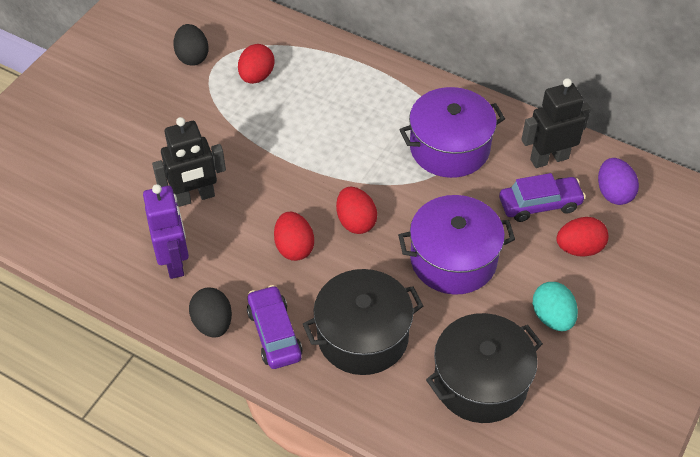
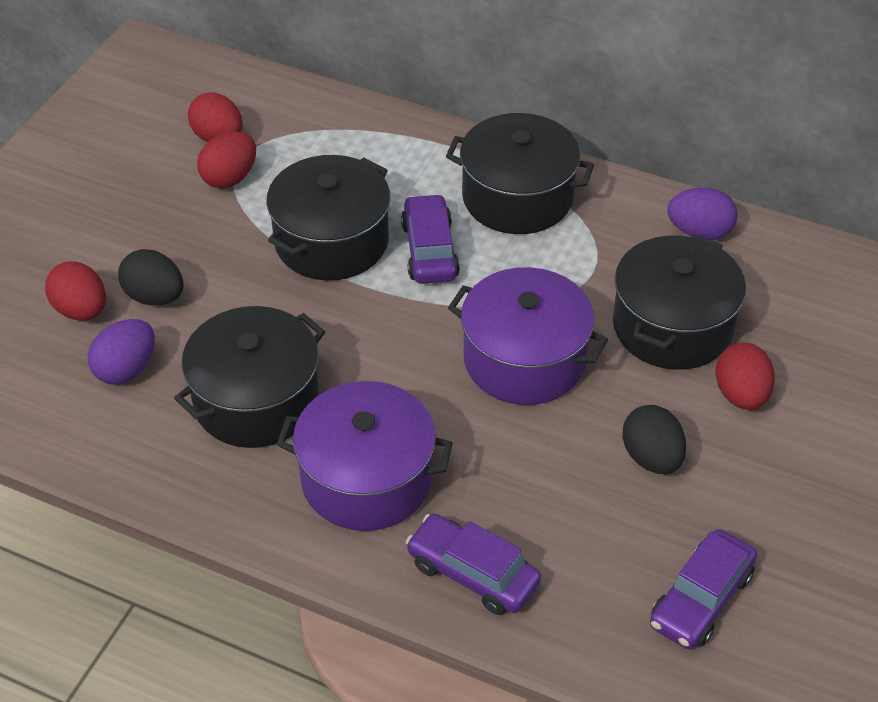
black pot: [303,269,423,375] [426,313,543,423] = 2 -> [174,306,325,448] [266,155,390,281] [446,113,594,234] [613,234,746,370] = 4
black robot: [152,117,226,207] [521,78,591,168] = 2 -> none = 0
purple car: [247,285,303,369] [499,173,586,222] = 2 -> [401,194,460,284] [406,514,541,615] [650,529,757,649] = 3
purple egg: [598,158,639,205] = 1 -> [88,319,155,384] [667,188,737,240] = 2
purple robot: [143,184,189,279] = 1 -> none = 0
turquoise egg: [533,282,578,331] = 1 -> none = 0

